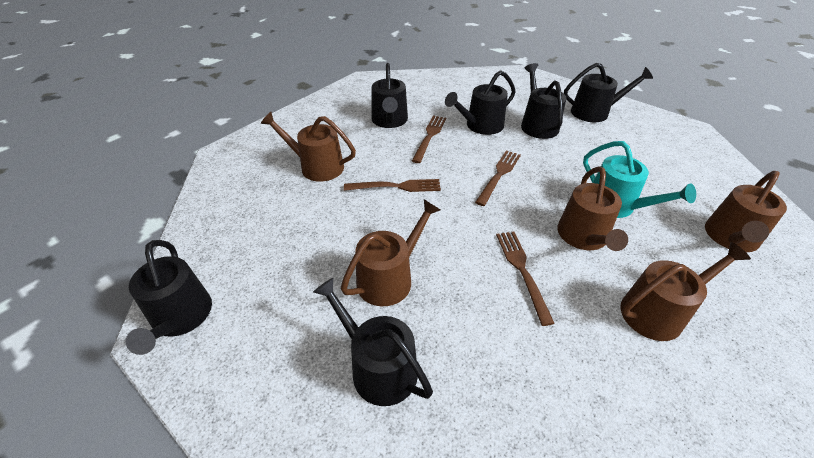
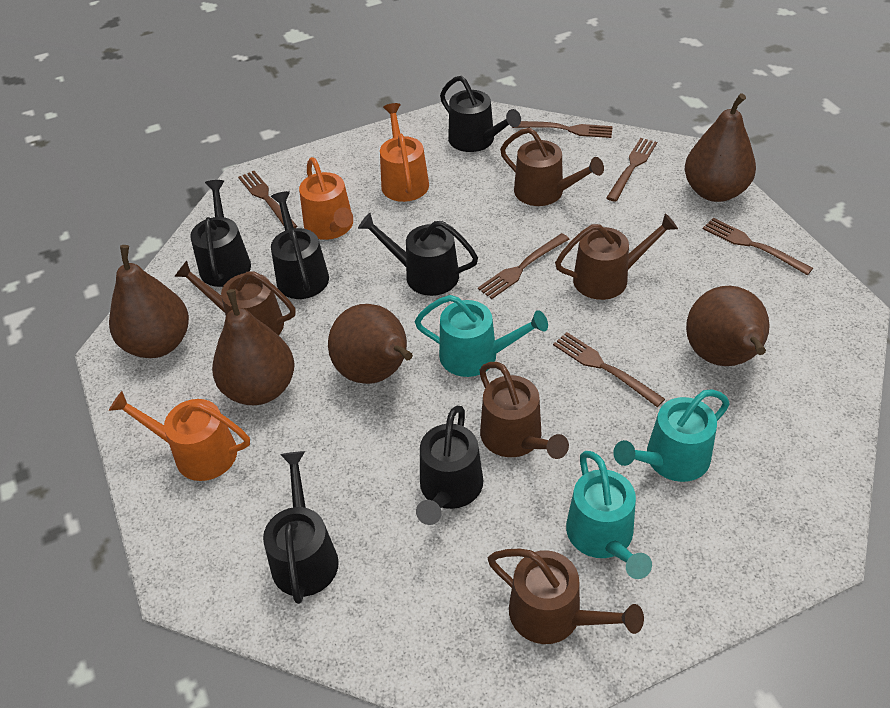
brown fork: [344,179,441,192] [412,115,446,163] [475,150,521,206] [496,232,555,326] = 4 -> [238,171,297,228] [478,233,569,299] [512,121,613,138] [553,332,665,407] [606,138,657,202] [703,218,813,275] = 6
brown pear: none = 0 -> [109,245,189,358] [212,289,295,405] [328,304,413,384] [684,93,756,202] [686,286,770,366] = 5
orange watering can: none = 0 -> [109,391,250,481] [299,157,353,240] [380,103,429,202] = 3
turquoise watering can: [583,141,696,218] = 1 -> [415,295,548,377] [566,451,652,579] [613,389,730,482] = 3

